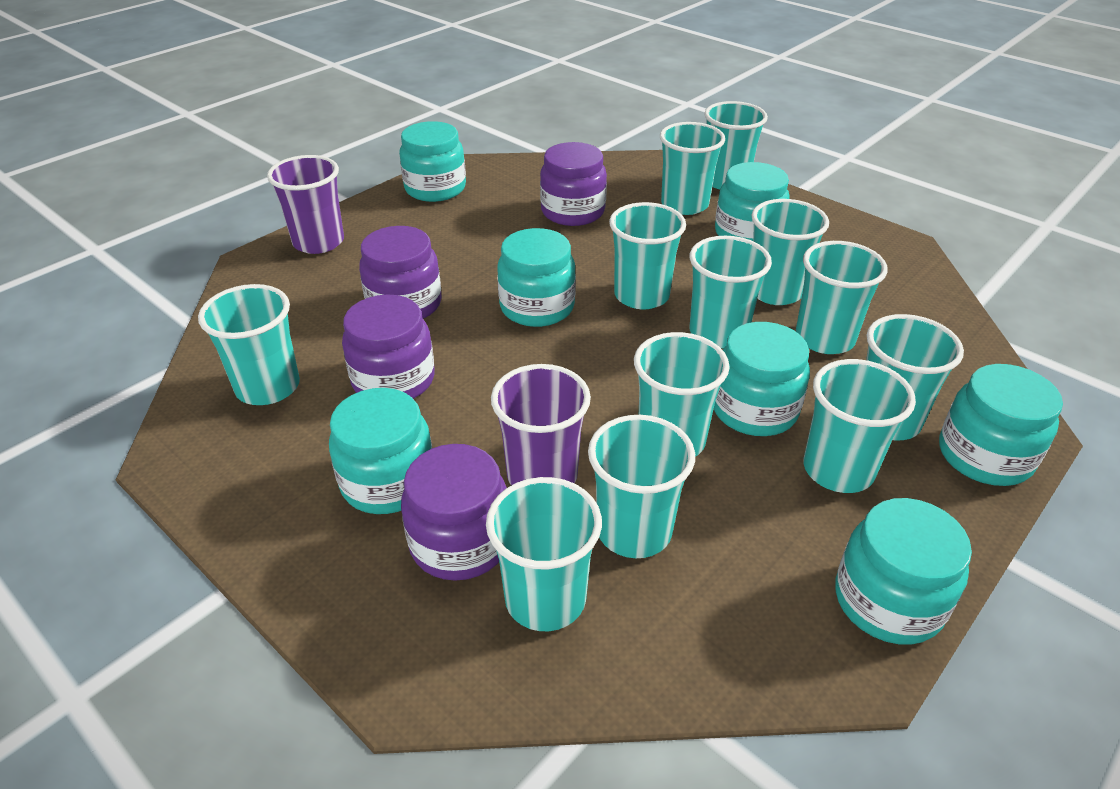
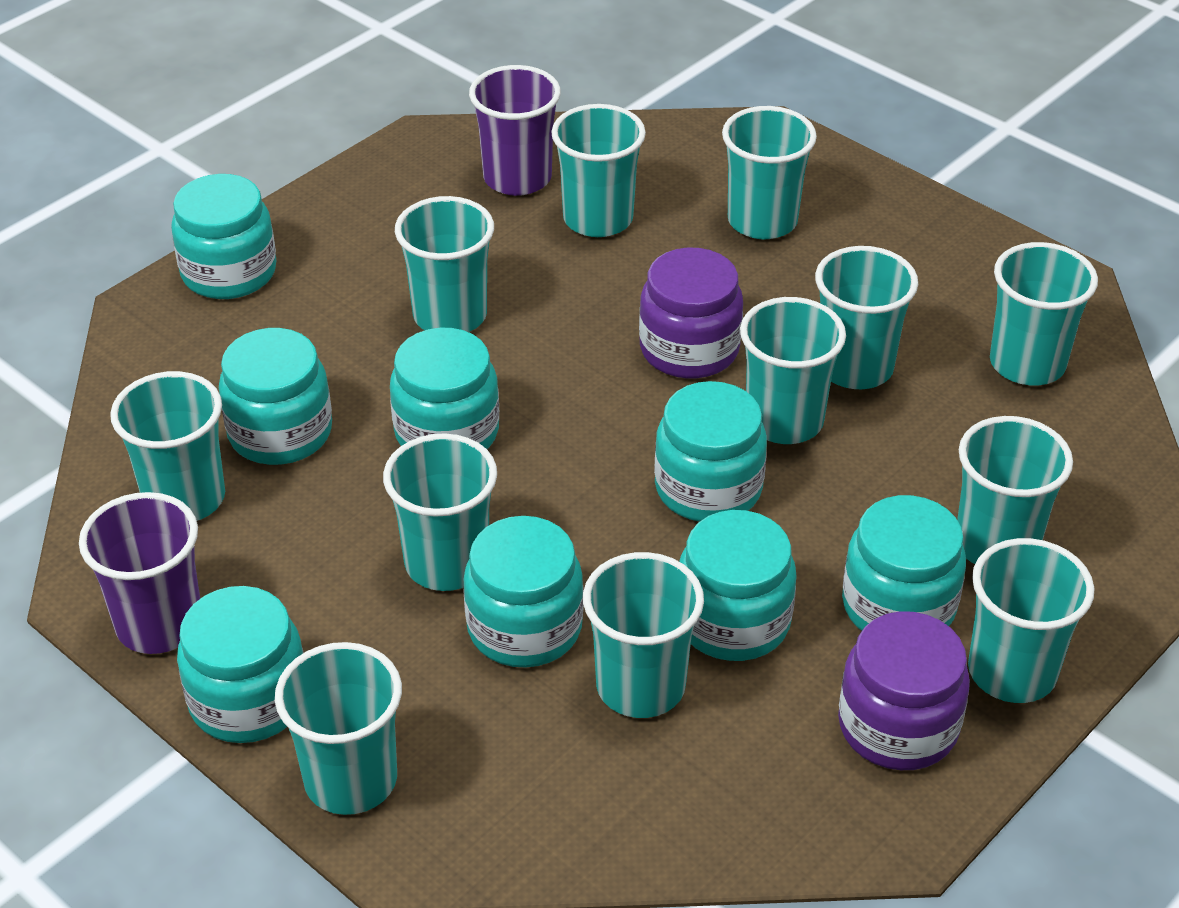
purple jar: [342,295,435,399] [359,226,442,319] [401,444,507,581] [540,142,607,226] = 4 -> [639,247,743,379] [838,611,970,770] = 2
turquoise jar: [329,388,432,514] [399,121,466,202] [497,228,576,327] [714,322,810,436] [715,162,790,241] [835,498,972,645] [939,364,1063,486] = 7 -> [171,174,277,299] [177,586,304,743] [219,328,332,465] [390,328,499,449] [464,516,583,668] [654,381,767,522] [679,510,797,661] [842,495,966,631] = 8

